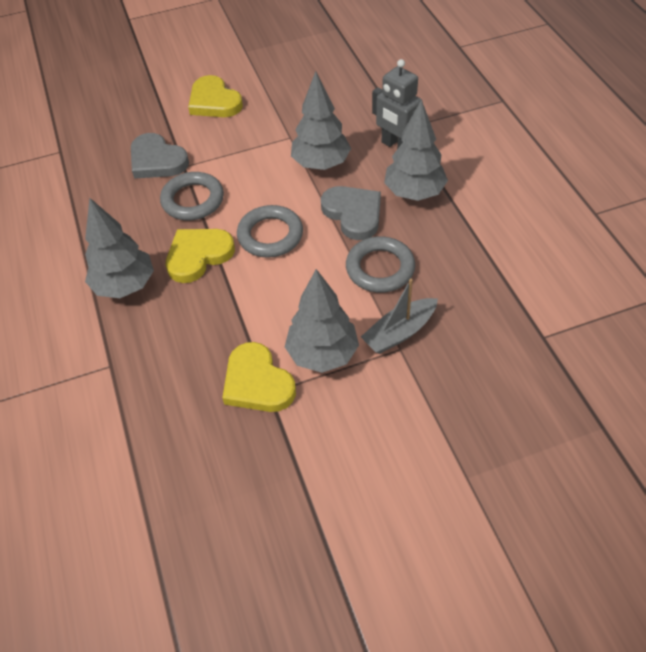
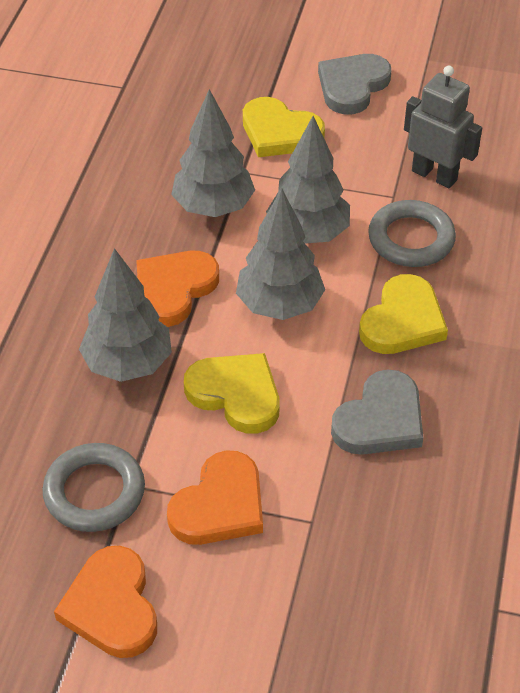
grey boat: [361,279,438,354] = 1 -> none = 0
grey ring: [160,172,224,220] [237,205,303,258] [346,236,415,293] = 3 -> [42,443,145,532] [368,200,456,267] = 2
orange heart: none = 0 -> [54,546,157,658] [136,251,219,327] [167,450,263,545] = 3

